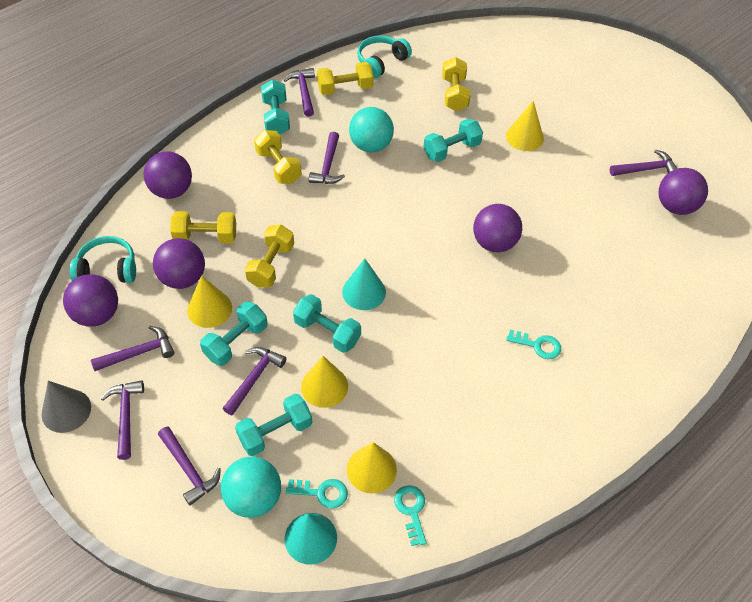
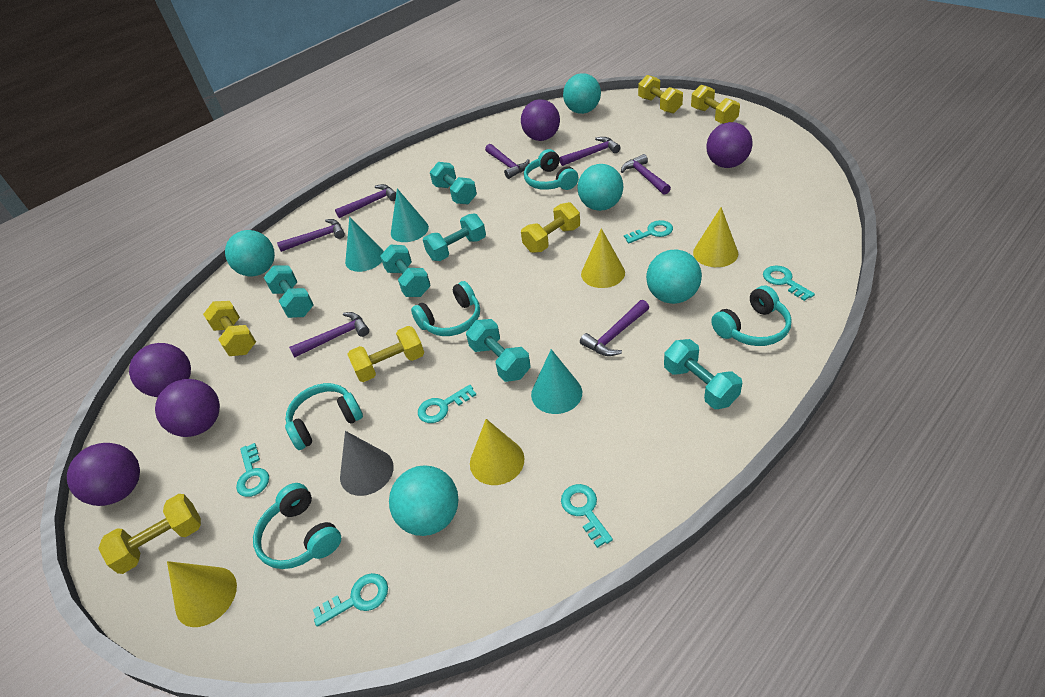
turquoise ball: [221,456,281,518] [349,107,394,152] = 2 -> [225,230,275,276] [389,465,459,536] [563,73,601,114] [578,164,623,211] [646,250,702,304] = 5
turquoise cone: [285,513,337,565] [342,258,386,310] = 2 -> [345,217,384,272] [391,188,429,242] [531,349,582,414] = 3
turquoise dumbbell: [200,302,267,366] [235,394,312,456] [261,80,290,135] [293,294,361,353] [423,119,483,162] = 5 -> [264,265,314,318] [380,245,431,297] [423,214,486,261] [430,162,477,204] [466,319,531,382] [664,339,742,409] = 6
turquoise headphones: [69,236,136,283] [357,35,412,78] = 2 -> [253,483,341,569] [285,383,363,450] [411,281,480,336] [524,149,579,190] [711,285,792,346] = 5
turquoise key: [286,479,348,509] [394,485,427,546] [506,330,561,359] = 3 -> [236,443,269,497] [313,573,388,627] [418,385,476,423] [561,484,613,548] [624,220,673,243] [763,265,815,301] = 6
yellow dumbbell: [170,211,236,243] [245,225,294,288] [254,130,302,184] [317,62,374,95] [442,57,470,111] = 5 -> [98,494,201,574] [203,301,256,356] [347,326,424,382] [521,202,580,253] [638,75,683,114] [691,85,740,124] = 6

